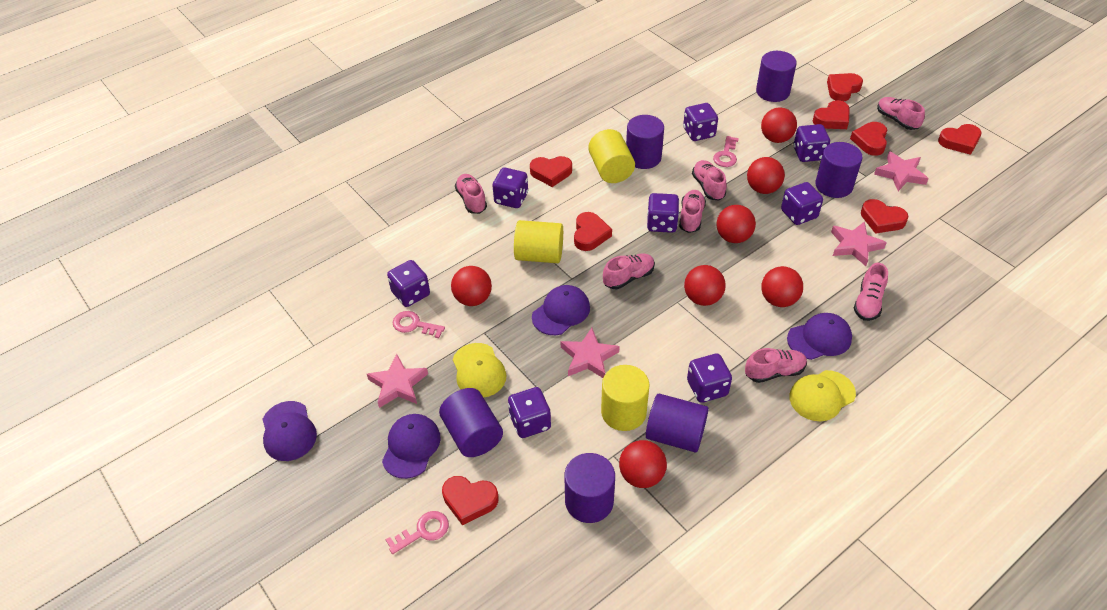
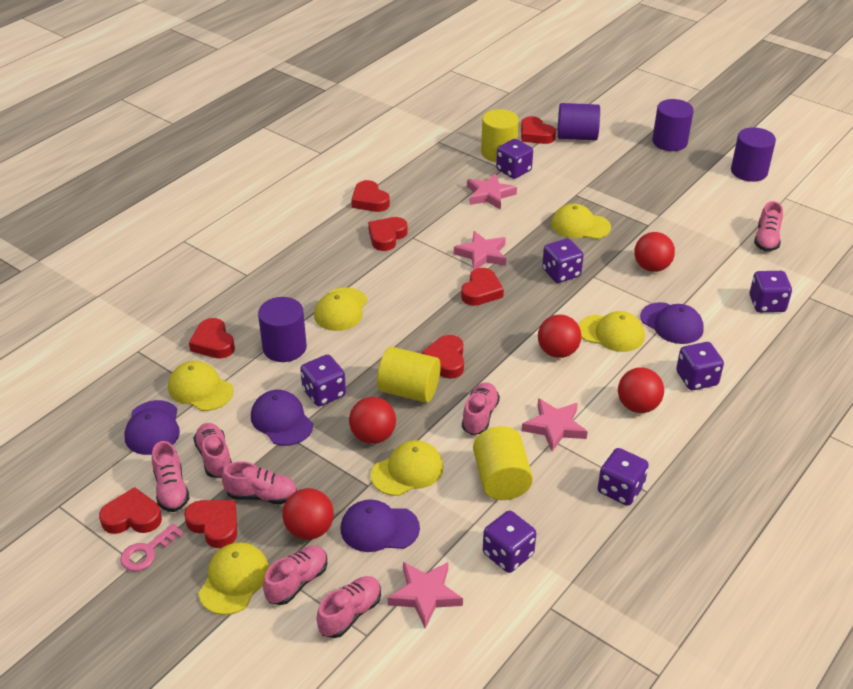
pink key: [386,511,449,554] [393,311,445,338] [713,136,739,167] = 3 -> [120,523,184,572] = 1
purple cylinder: [439,388,503,457] [565,453,615,523] [626,115,664,169] [646,394,709,452] [756,51,797,102] [815,142,863,198] = 6 -> [258,297,307,362] [557,103,600,141] [652,99,694,151] [731,127,776,182] = 4
purple dice: [387,260,430,307] [492,168,528,208] [508,387,551,438] [647,193,679,233] [683,103,718,141] [687,354,732,403] [781,182,823,225] [794,124,830,162] = 8 -> [300,355,346,406] [483,511,536,573] [496,139,533,179] [542,238,584,283] [598,448,649,506] [676,342,724,390] [749,271,792,313] = 7
red ball: [451,266,492,306] [619,440,667,488] [684,265,726,306] [716,205,756,243] [747,157,785,194] [761,107,797,143] [761,266,803,307] = 7 -> [282,488,334,540] [349,397,396,444] [538,315,581,358] [618,367,664,413] [634,232,675,272] = 5
yellow cap: [453,343,506,398] [789,370,856,421] = 2 -> [168,361,234,411] [199,542,269,615] [314,287,368,331] [371,440,443,496] [551,204,611,239] [579,311,645,352] = 6

